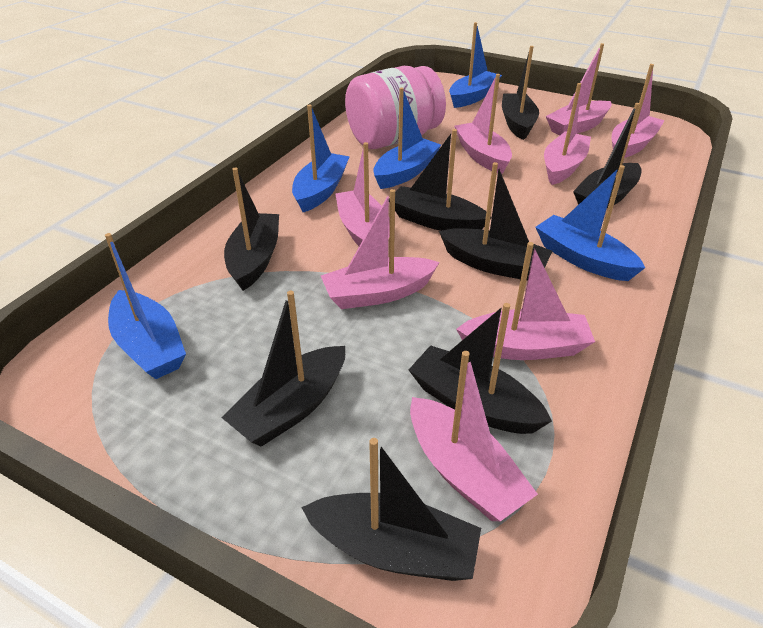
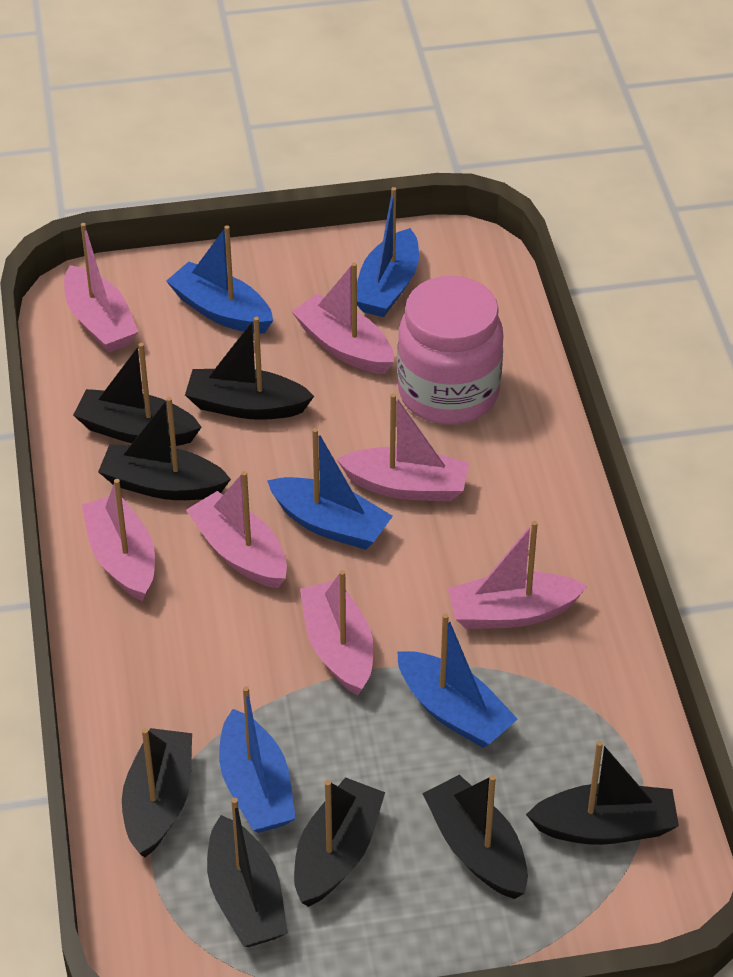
pink boat: [321,189,440,309] [335,142,390,246] [410,351,538,521] [454,74,512,174] [456,242,595,360] [544,83,591,185] [546,43,612,136] [612,64,665,158] = 8 -> [64,223,138,352] [82,479,155,601] [186,471,287,588] [291,262,394,374] [300,570,374,696] [336,393,469,501] [448,521,587,629] = 7

